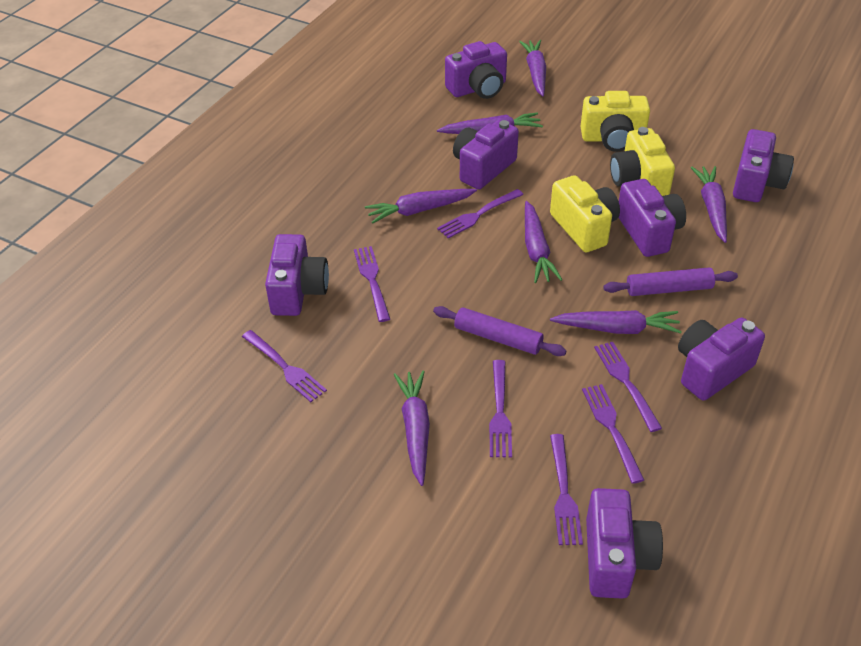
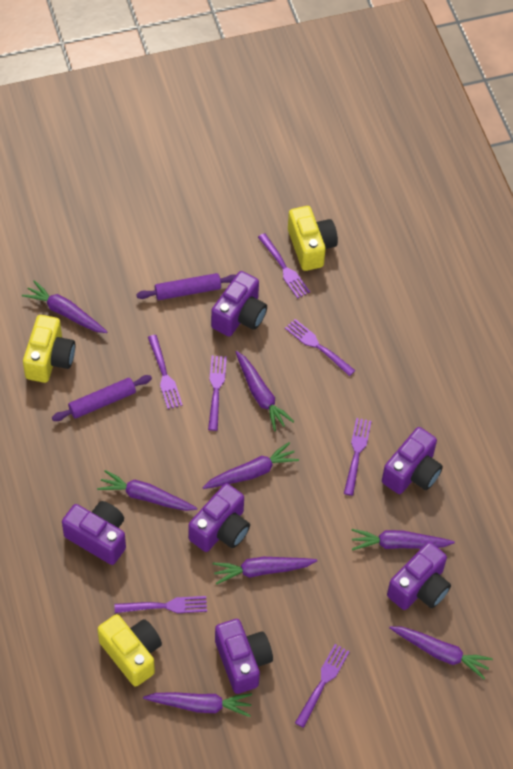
purple camera: [265,234,329,316] [445,41,507,99] [453,120,519,189] [586,488,663,599] [618,179,686,257] [678,317,765,401] [733,129,794,202] = 7 -> [62,501,126,565] [188,483,250,552] [211,271,267,336] [215,619,273,694] [382,427,443,494] [387,542,451,610] = 6
purple carrot: [365,189,477,224] [393,371,430,486] [437,112,543,134] [519,40,546,96] [525,201,563,283] [550,310,682,334] [691,166,727,243] = 7 -> [22,280,107,333] [97,470,197,511] [143,692,252,717] [202,442,299,489] [213,557,317,585] [236,351,294,431] [352,529,455,550] [389,626,493,679] = 8

